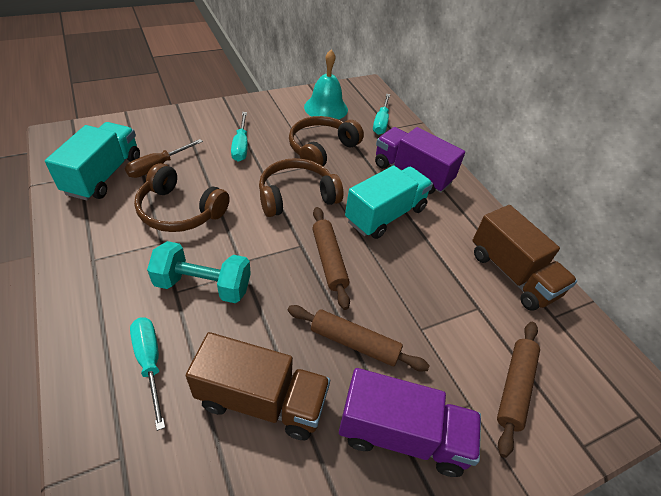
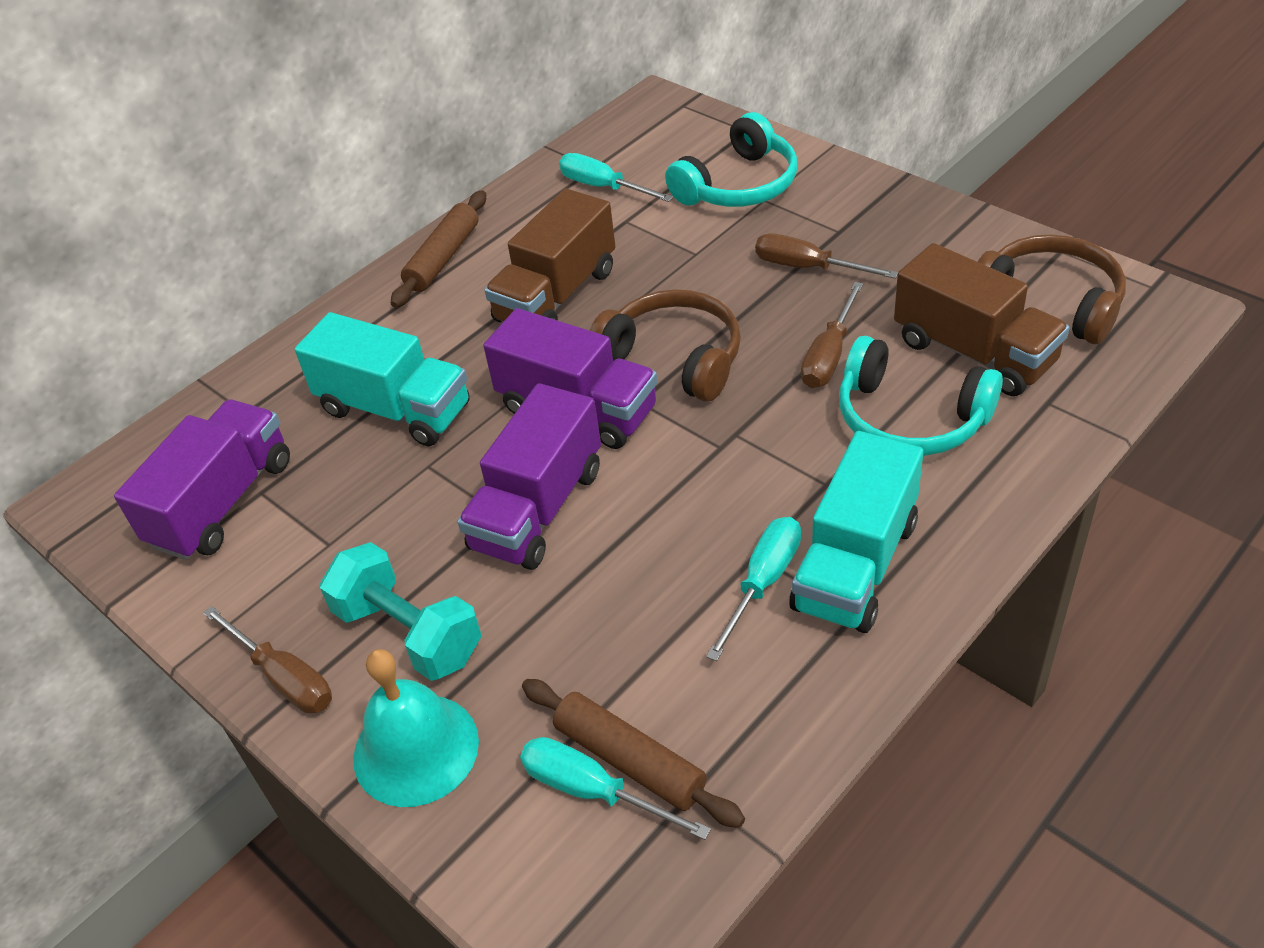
brown headphones: [134,163,230,232] [259,158,343,217] [289,116,364,166] = 3 -> [590,289,741,402] [977,234,1126,344] = 2
brown rolling pin: [287,305,430,371] [312,207,350,310] [497,322,540,458] = 3 -> [391,190,486,308] [522,679,745,828] = 2
brown screwdriver: [125,139,203,178] = 1 -> [203,606,332,713] [755,233,898,279] [801,282,864,388] = 3
purple truck: [339,368,481,477] [375,127,465,194] = 2 -> [114,399,290,560] [457,383,601,570] [483,308,657,449] = 3
turquoise headphones: none = 0 -> [665,112,797,207] [839,336,1003,456] = 2

